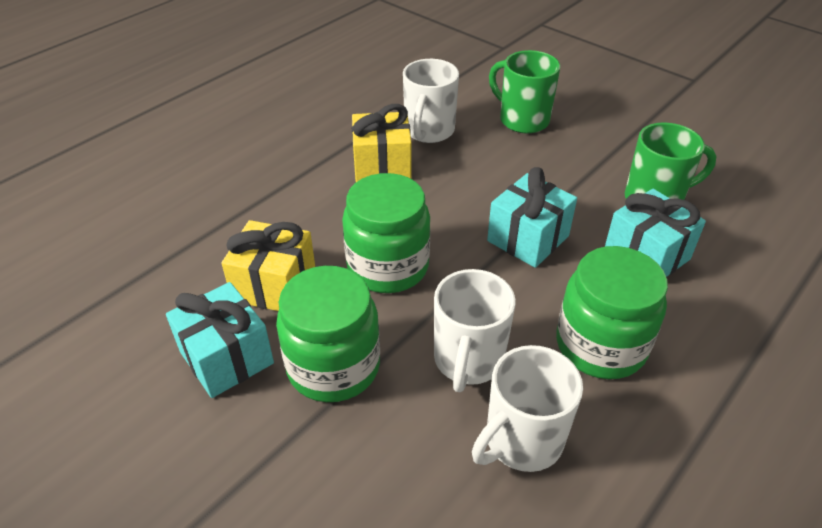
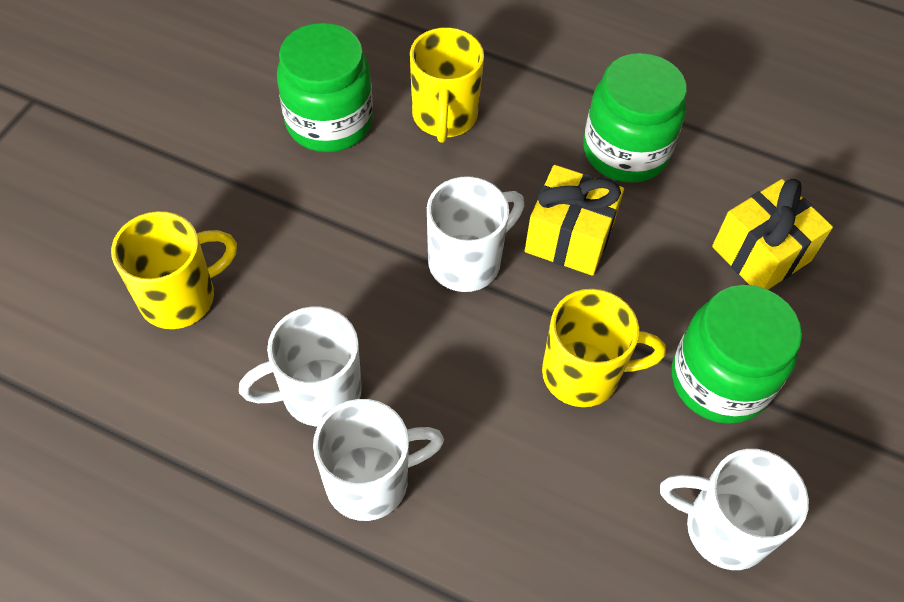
green mug: [489,50,560,133] [625,122,717,200] = 2 -> none = 0
turquoise gift: [166,282,274,398] [487,167,577,268] [605,189,706,277] = 3 -> none = 0
white mug: [403,59,459,143] [434,269,516,392] [472,345,583,472] = 3 -> [239,307,361,426] [313,399,444,521] [427,176,524,292] [660,449,809,570] = 4
yellow mug: none = 0 -> [111,211,237,329] [410,27,484,143] [542,289,666,407] = 3

